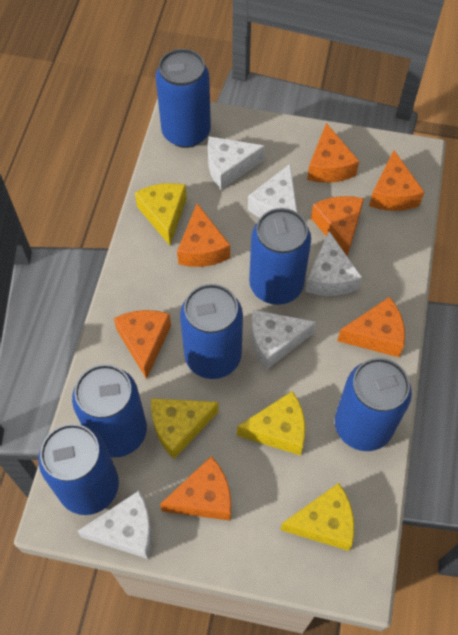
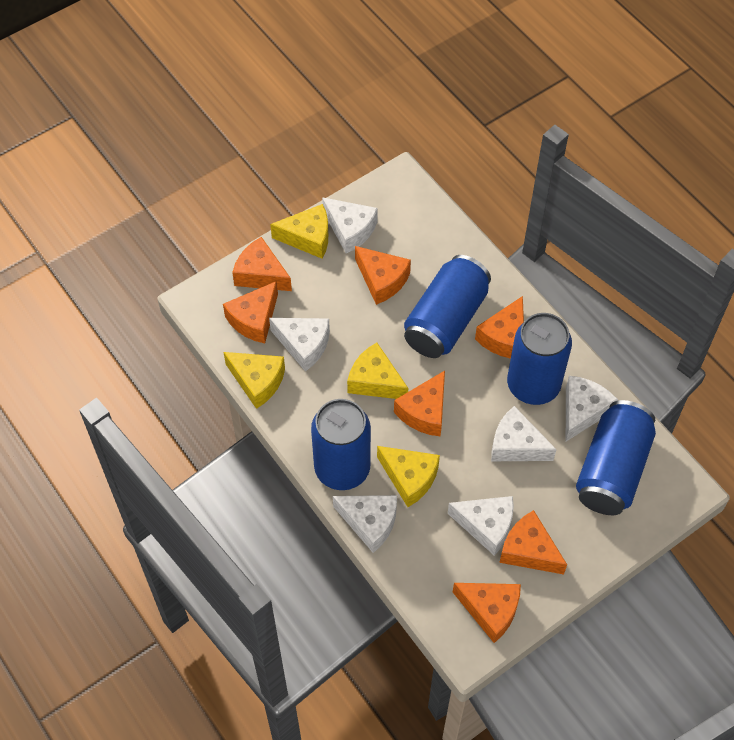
blue can: [38,424,119,515] [72,364,147,457] [156,49,211,148] [180,284,243,379] [249,208,311,305] [335,358,412,451] = 6 -> [311,399,371,490] [404,255,491,358] [507,313,572,405] [576,400,656,515] = 4
white cheese: [77,491,152,559] [208,136,265,190] [248,164,297,218] [251,310,316,370] [305,231,362,296] = 5 -> [269,318,330,372] [322,197,378,253] [333,495,397,553] [448,496,514,556] [491,406,557,461] [566,376,618,441] = 6

